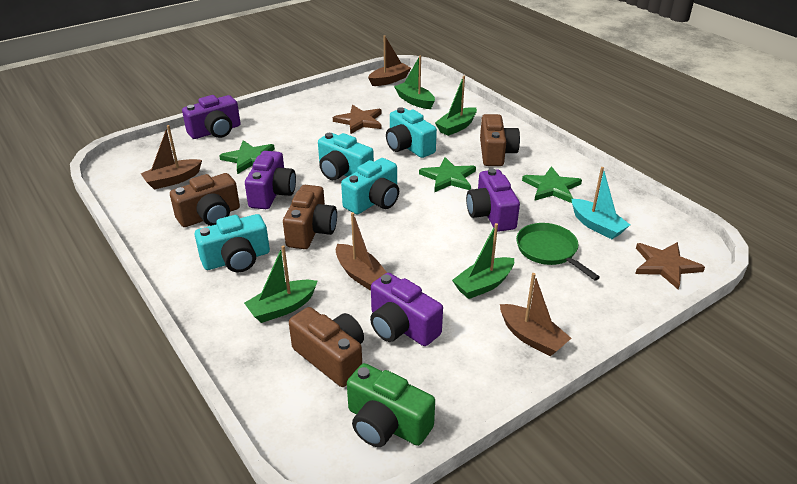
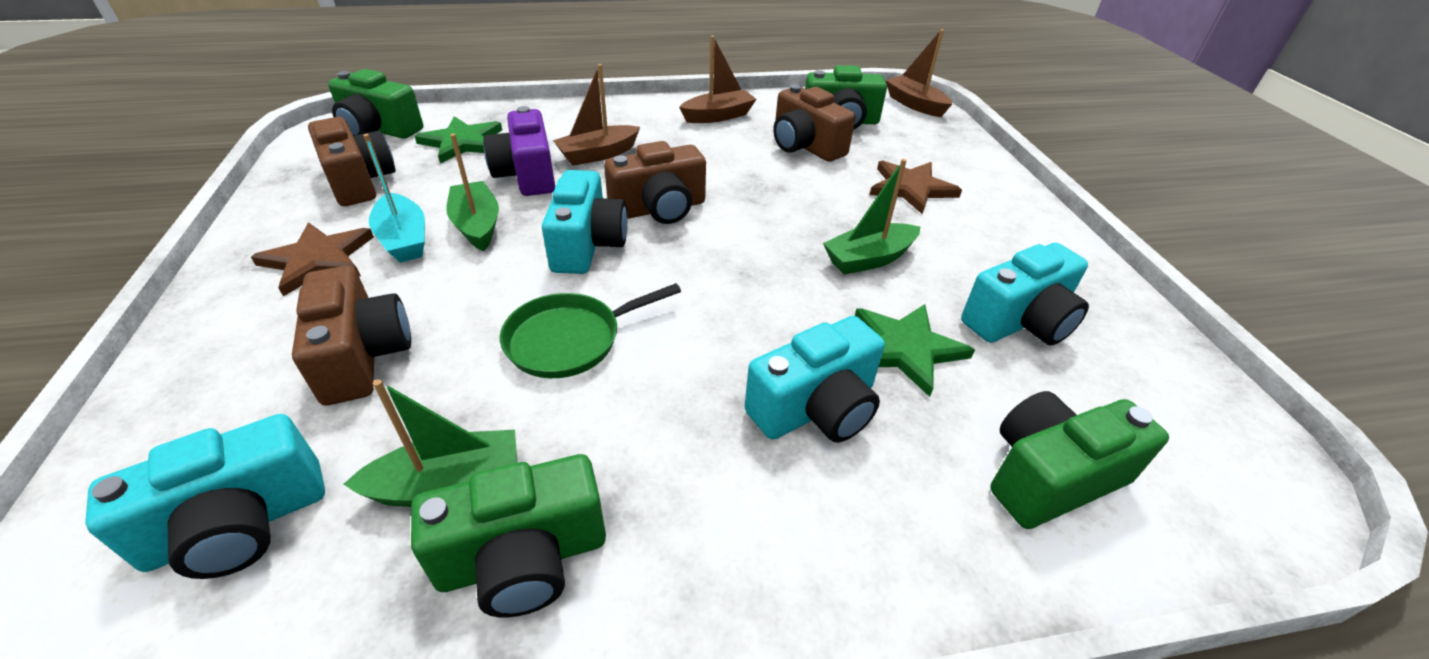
brown boat: [141,125,202,190] [336,212,387,290] [368,36,411,86] [500,273,571,356] = 4 -> [553,64,640,166] [679,36,756,123] [885,29,952,117] = 3
green boat: [244,245,318,323] [394,56,435,109] [435,76,477,136] [452,223,514,299] = 4 -> [343,379,517,507] [446,134,499,251] [823,159,920,275] = 3
green camera: [347,363,435,447] = 1 -> [328,69,423,139] [411,454,606,617] [805,65,887,130] [990,391,1169,529] = 4
green star: [219,140,275,174] [419,157,476,192] [522,166,582,203] = 3 -> [415,116,502,164] [855,304,975,397] = 2
purple camera: [182,95,240,139] [245,151,296,209] [370,273,443,346] [466,168,520,232] = 4 -> [483,106,555,196] = 1

